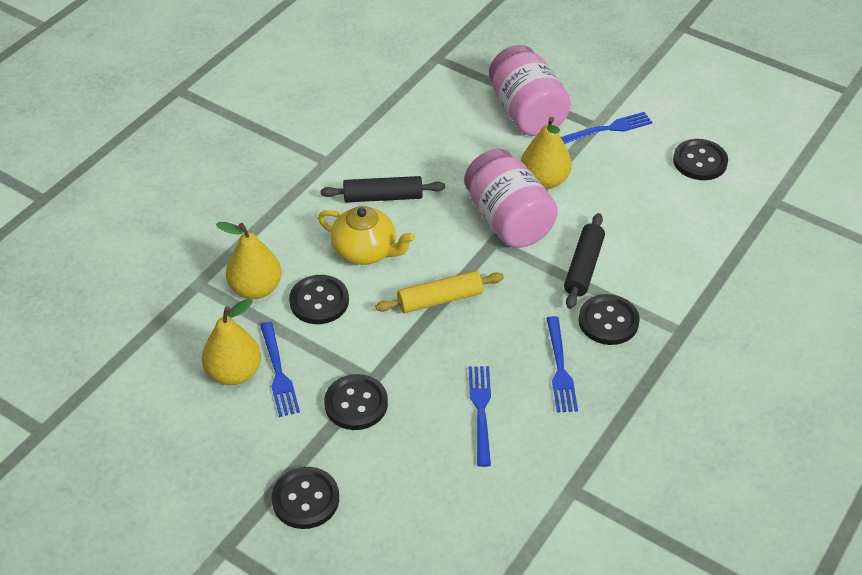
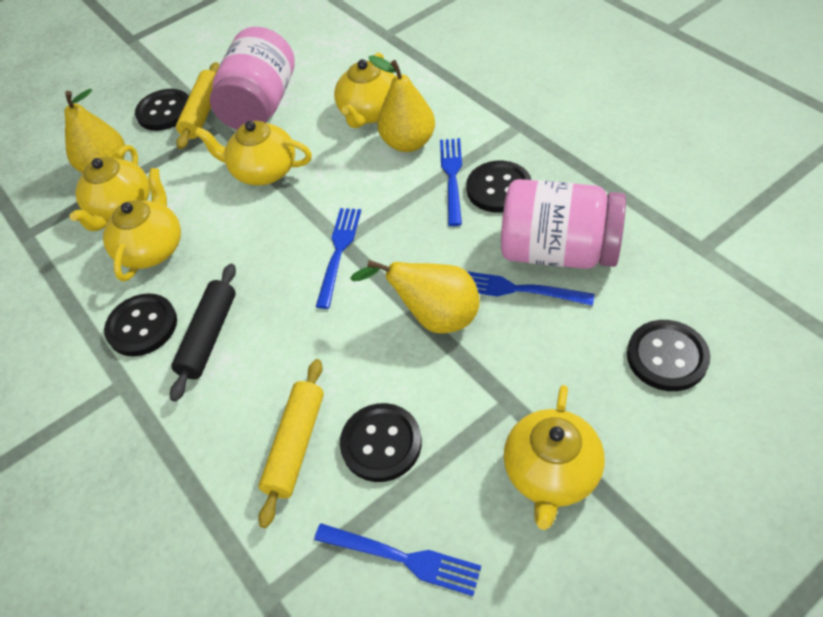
black rolling pin: [320,176,445,203] [564,213,605,309] = 2 -> [170,264,236,402] = 1
yellow rolling pin: [375,271,504,313] = 1 -> [176,62,219,149] [258,359,324,528] = 2
yellow teapot: [318,206,415,265] = 1 -> [69,145,150,231] [103,168,181,282] [195,121,312,185] [334,53,395,128] [504,385,605,530] = 5

